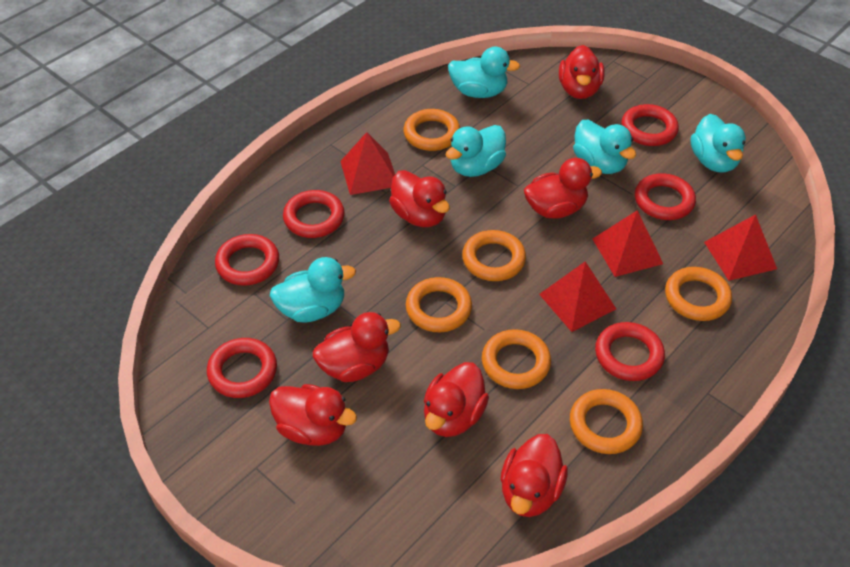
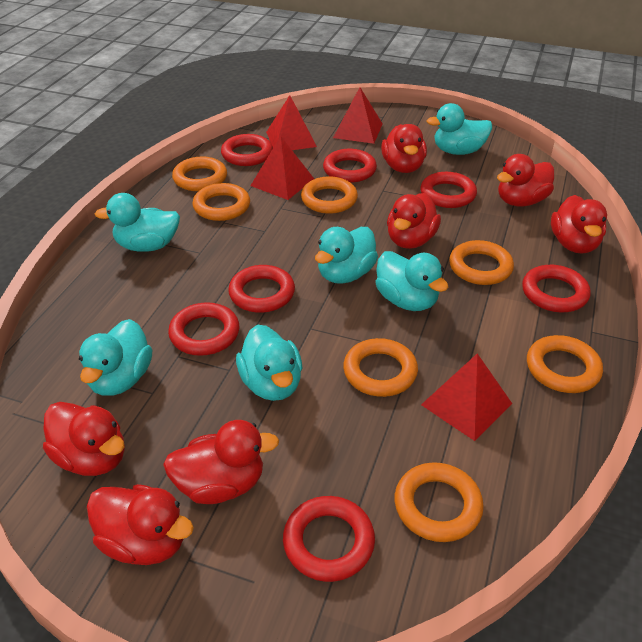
orange ring: [403,109,460,151] [406,277,472,332] [462,230,526,281] [482,329,551,389] [570,389,643,454] [665,267,732,321] = 6 -> [172,156,227,191] [193,183,250,221] [301,177,358,214] [343,338,418,397] [395,462,484,542] [449,240,514,285] [527,335,603,393] = 7
red ring: [207,338,277,398] [215,234,279,286] [283,190,345,238] [595,322,665,381] [621,104,679,146] [635,173,696,220] = 6 -> [168,302,239,356] [221,134,273,166] [228,265,295,313] [283,496,375,582] [323,149,377,183] [420,172,477,208] [522,265,591,312] = 7
turquoise duck: [269,257,356,322] [446,125,506,177] [448,47,520,98] [573,120,636,174] [691,114,746,173] = 5 -> [79,319,152,396] [95,193,180,252] [236,325,302,401] [315,227,378,284] [375,251,448,311] [427,103,492,155] = 6

